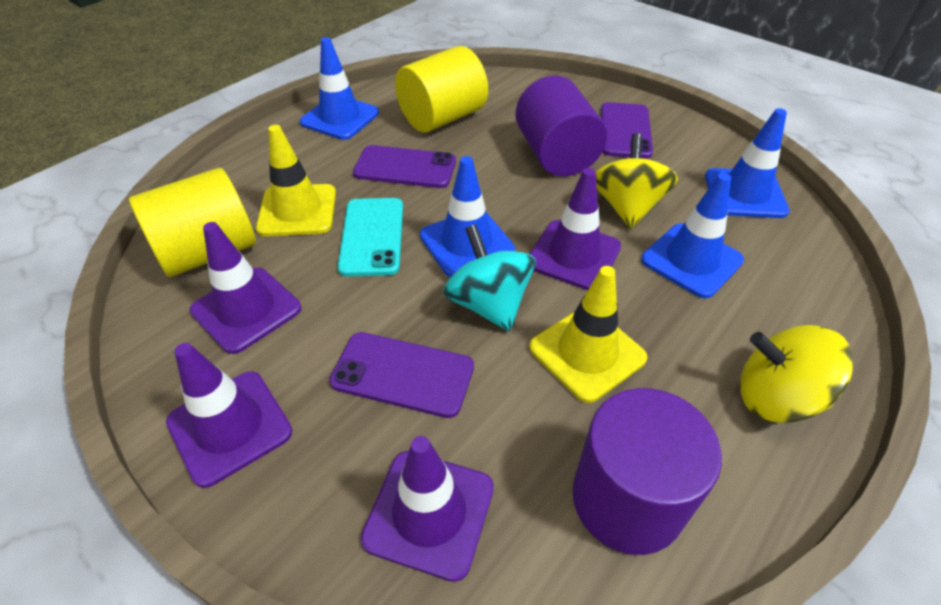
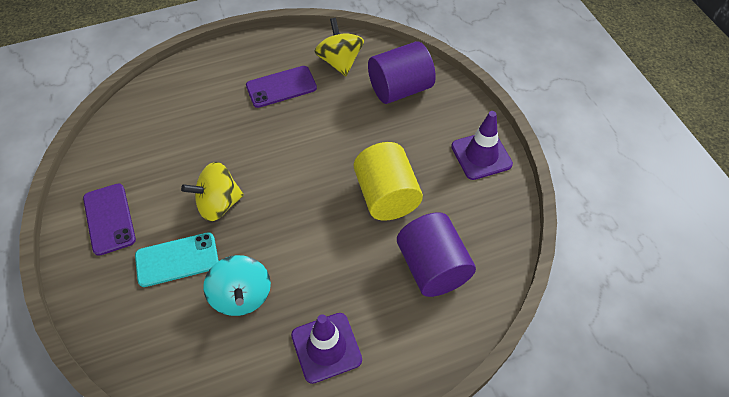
blue traffic cone: [300,37,379,140] [420,156,515,277] [641,173,744,298] [705,108,790,218] = 4 -> none = 0
purple phone: [329,332,474,418] [353,145,456,188] [601,102,653,159] = 3 -> [83,183,136,256] [246,66,317,108] = 2
purple traffic cone: [166,343,292,488] [190,222,301,354] [361,436,494,582] [530,168,621,290] = 4 -> [291,313,362,384] [451,111,513,180] = 2
yellow cylinder: [129,168,256,277] [395,46,488,133] = 2 -> [354,142,423,220] = 1
yellow traffic cone: [256,125,336,236] [529,266,648,403] = 2 -> none = 0

